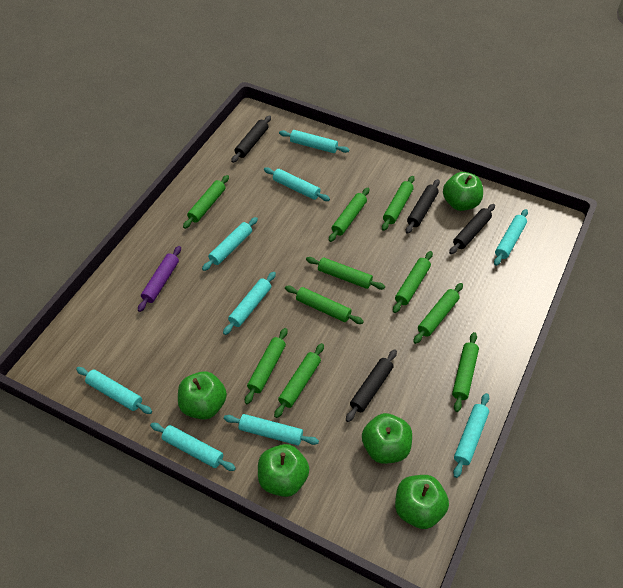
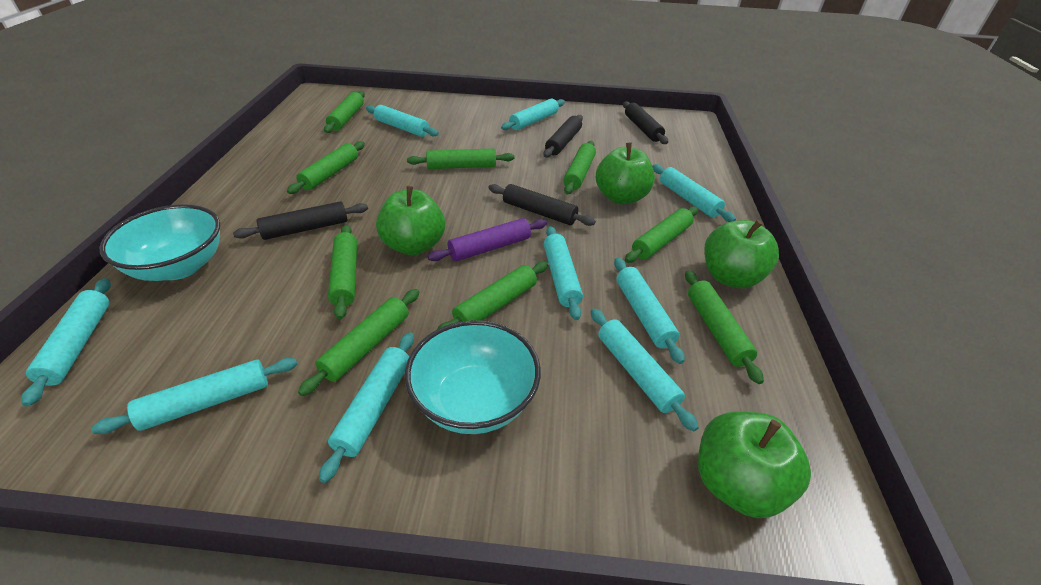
green apple: [178,371,227,420] [258,444,309,497] [362,413,412,464] [395,475,449,529] [443,172,483,211] = 5 -> [376,186,445,255] [595,143,655,204] [698,411,811,518] [704,220,779,288] = 4
green rolling pin: [183,175,229,229] [245,328,288,404] [274,343,324,418] [285,286,364,324] [306,257,385,290] [329,188,369,242] [382,176,415,231] [393,251,433,313] [413,283,463,344] [452,332,479,412] = 10 -> [287,141,365,194] [298,289,419,396] [324,91,365,133] [328,225,357,320] [407,148,515,169] [438,261,548,329] [563,141,596,194] [625,206,698,263] [685,270,764,384] = 9
turquoise bowl: none = 0 -> [100,204,220,281] [405,320,541,434] = 2

